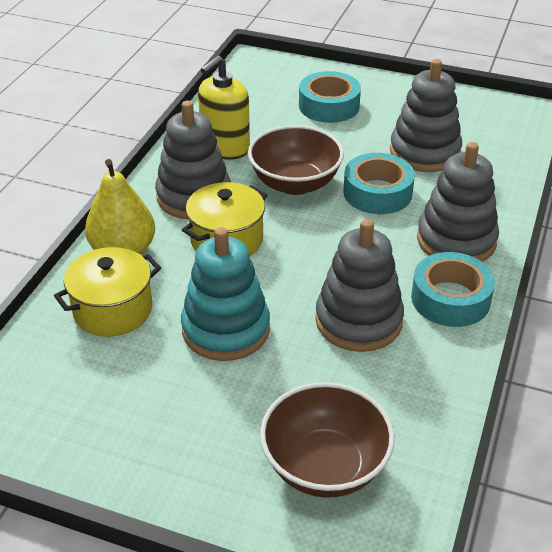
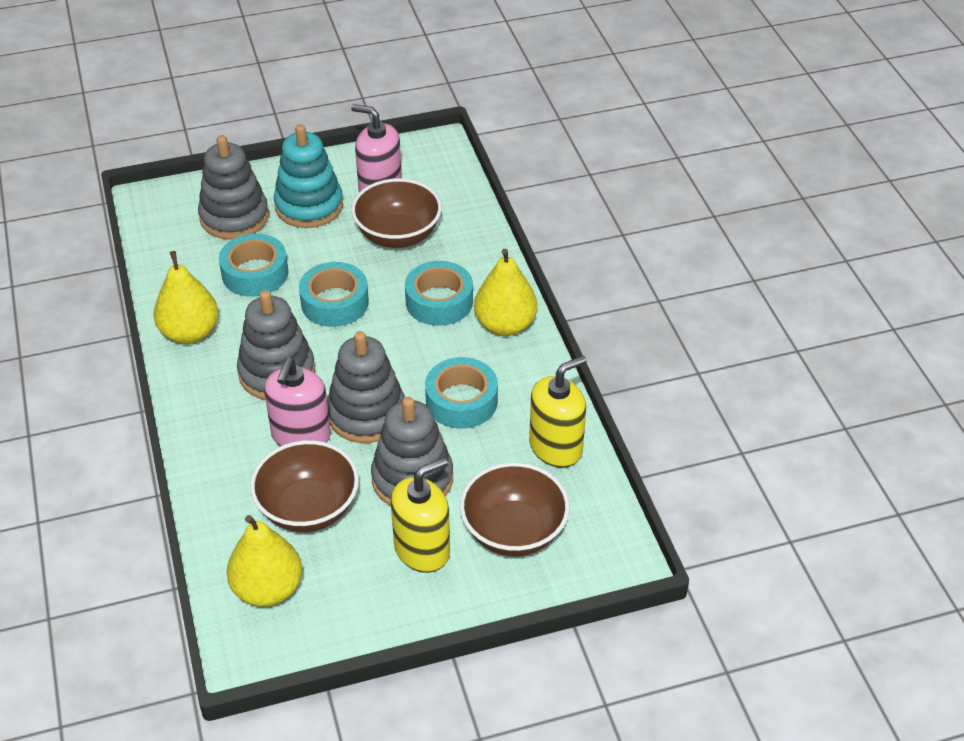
brown bowl: [248,125,344,195] [260,382,395,498] = 2 -> [250,440,359,532] [351,178,442,248] [460,462,569,556] = 3
pink soap dispenser: none = 0 -> [264,357,331,446] [351,104,402,192] = 2
turquoise tape: [299,71,361,123] [343,153,415,214] [411,252,495,327] = 3 -> [219,233,288,297] [299,262,369,327] [405,261,473,326] [425,357,498,429] = 4
yellow pear: [85,159,155,255] = 1 -> [154,251,218,344] [227,515,302,607] [474,249,537,336] = 3
yellow pot: [54,247,161,337] [182,182,268,256] = 2 -> none = 0
yellow soap dispenser: [198,56,250,160] = 1 -> [391,457,450,573] [529,355,587,468] = 2

